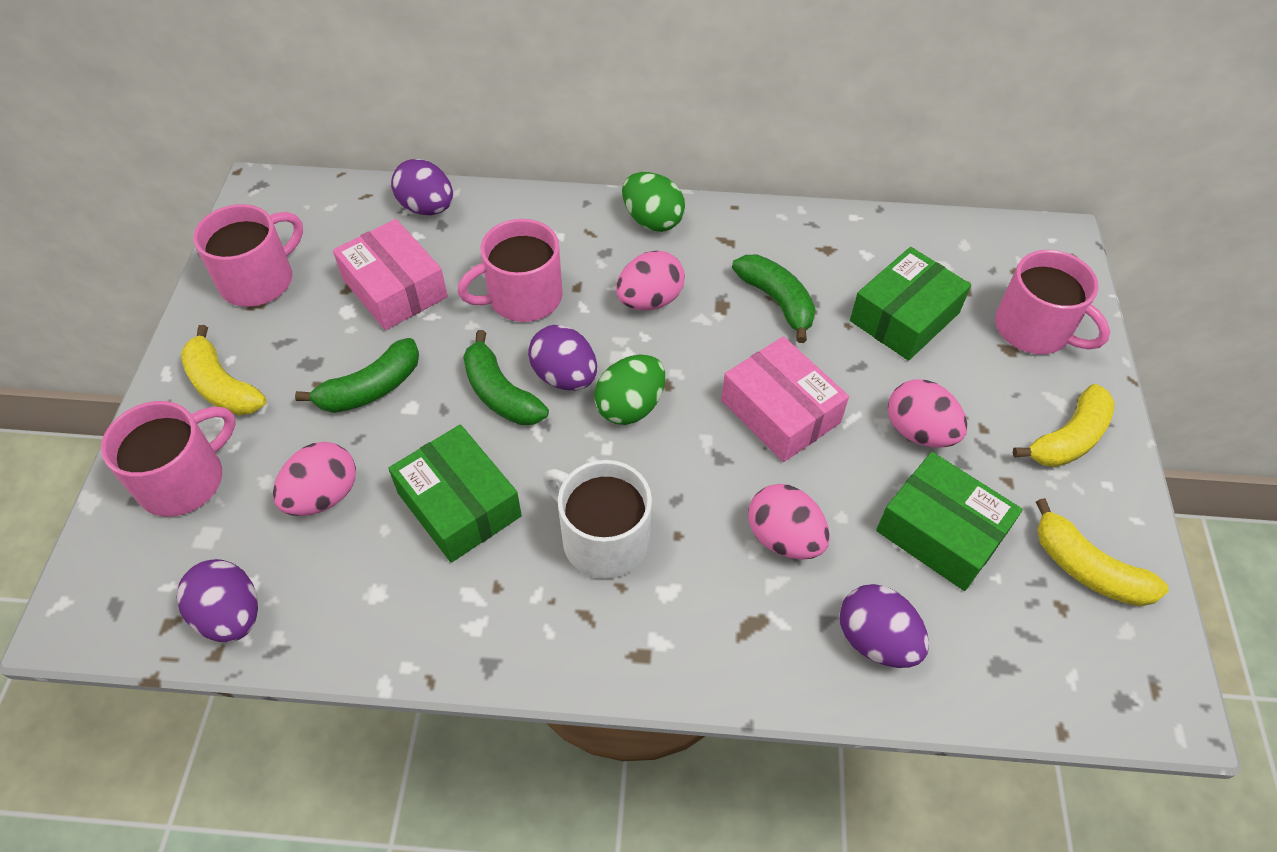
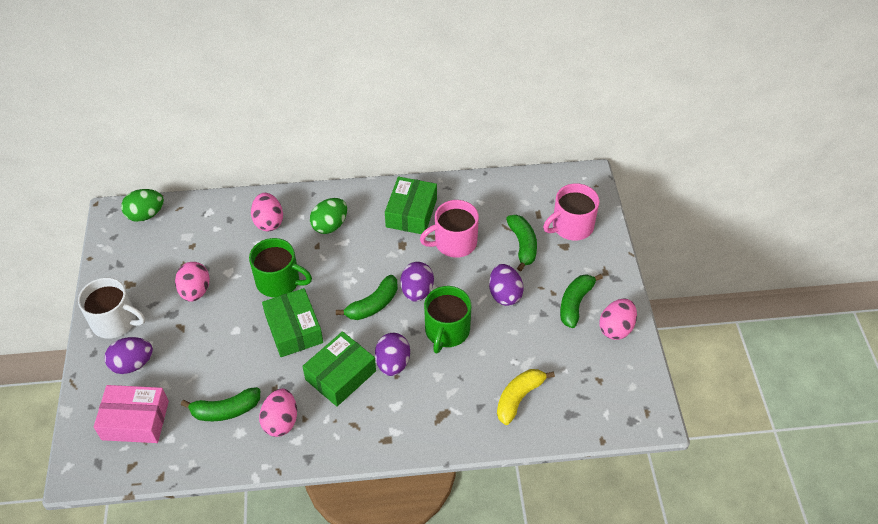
green banana: [295,338,419,413] [463,330,549,425] [732,255,815,343] = 3 -> [181,387,260,421] [336,275,398,320] [506,215,537,272] [560,274,603,328] = 4
green mug: none = 0 -> [249,238,312,297] [424,286,471,353] = 2
pink box: [333,219,448,330] [721,336,849,462] = 2 -> [94,385,169,443] = 1
pink mug: [101,401,236,517] [193,204,303,307] [457,219,563,322] [995,250,1110,354] = 4 -> [420,200,479,258] [543,183,599,241] = 2
yellow banana: [181,325,267,415] [1013,384,1115,467] [1036,498,1169,607] = 3 -> [497,369,555,425] = 1

